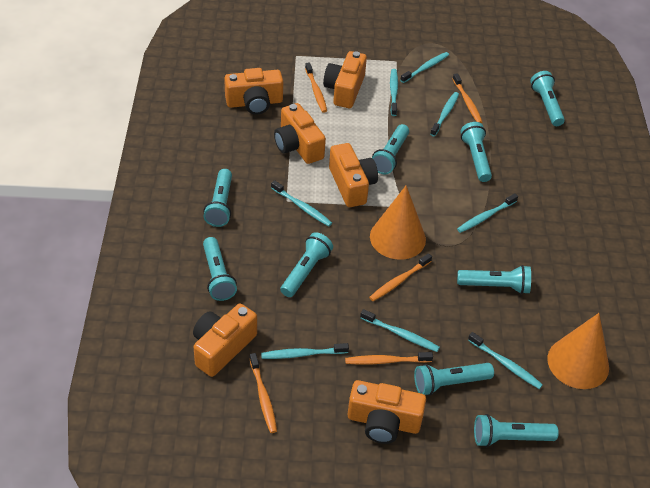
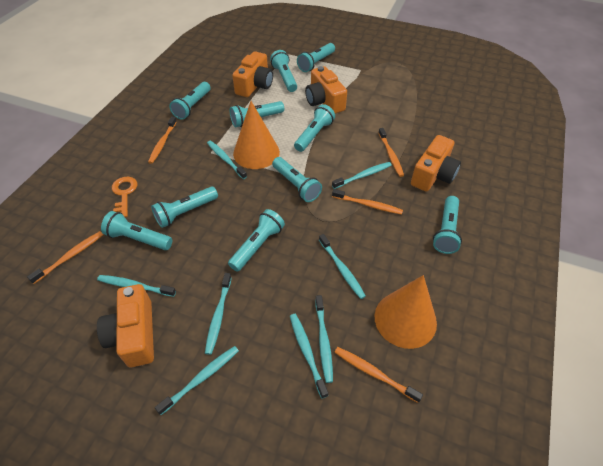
orange camera: [193,303,257,377] [224,68,283,115] [274,103,326,164] [323,51,367,108] [329,143,378,207] [348,380,426,444] = 6 -> [97,284,154,367] [232,51,273,97] [305,66,347,114] [411,135,461,192] = 4
orange key: none = 0 -> [112,177,137,217] = 1
turquoise flashlight: [203,169,232,227] [203,237,237,301] [280,232,333,297] [372,124,409,174] [414,363,494,396] [457,265,531,294] [460,122,492,182] [474,414,559,447] [530,71,565,126] = 9 -> [101,211,173,250] [151,186,218,228] [169,82,211,120] [228,209,285,272] [230,101,284,127] [270,50,297,92] [272,157,322,202] [294,104,335,152] [297,43,335,72] [433,196,462,254] = 10

